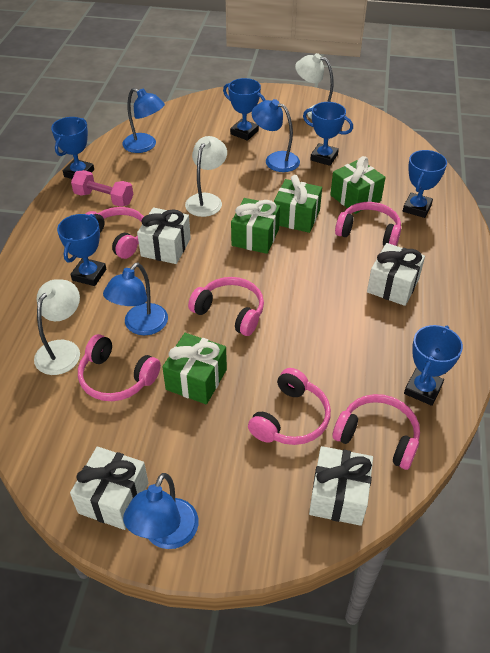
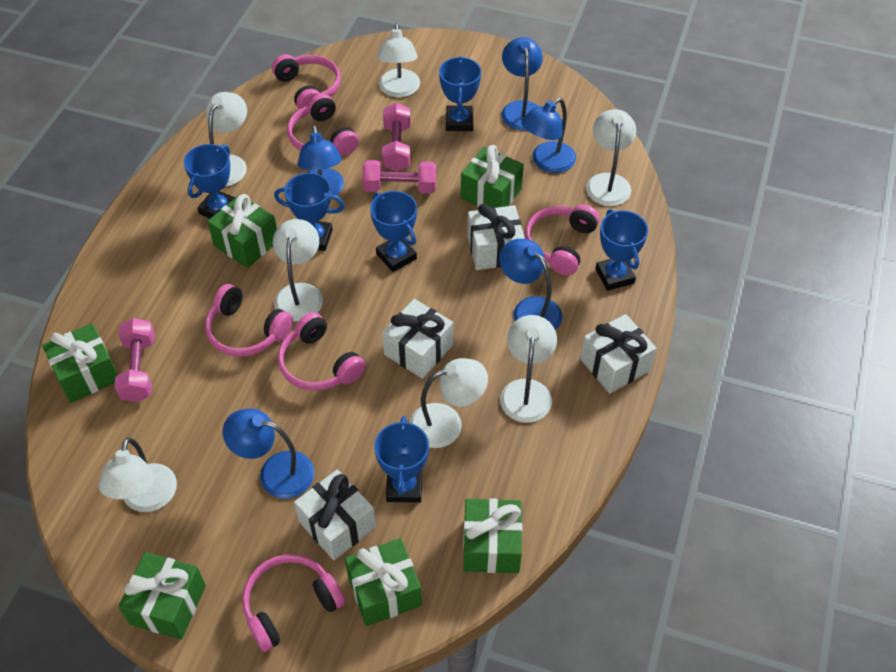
blue lamp: [103,263,168,335] [122,88,165,153] [123,473,199,549] [252,99,300,172] = 4 -> [223,408,314,499] [298,125,344,196] [499,239,562,330] [502,37,543,130] [521,98,576,173] = 5
green gift: [162,333,227,404] [231,198,280,254] [274,175,322,233] [330,156,386,214] = 4 -> [42,323,118,403] [118,552,206,640] [207,194,277,268] [345,538,422,626] [461,145,524,208] [463,498,522,573] = 6
pink dumbbell: [71,170,133,207] = 1 -> [115,318,155,402] [362,160,436,194] [382,103,410,171] = 3
white lamp: [34,279,80,375] [185,136,227,217] [295,53,334,119] = 3 -> [98,438,177,512] [206,92,247,187] [273,219,323,322] [377,23,420,97] [410,358,488,448] [500,315,557,423] [586,109,636,206] = 7

